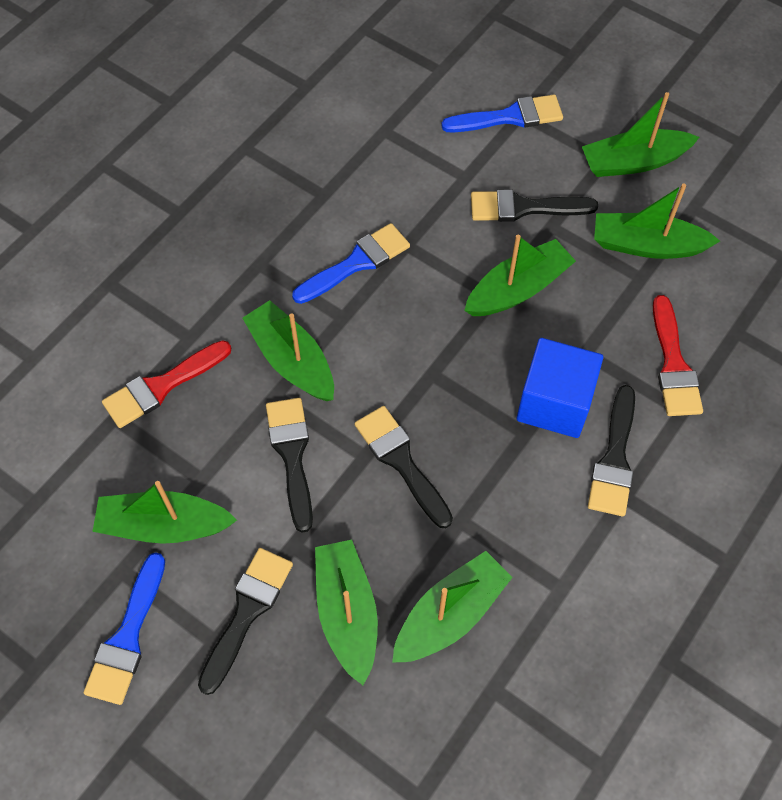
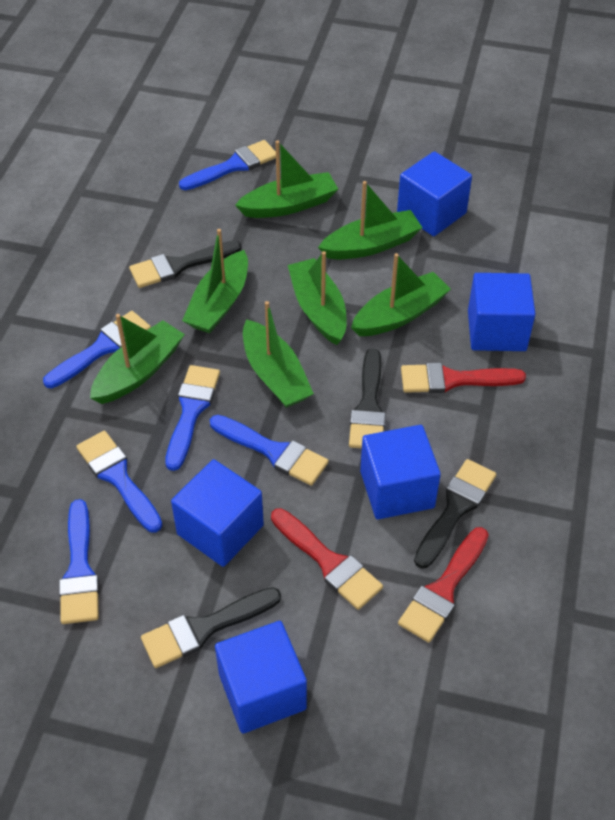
black brush: [198,548,293,695] [266,398,313,532] [355,406,453,528] [471,189,598,222] [588,385,635,516] = 5 -> [129,240,241,288] [141,587,281,668] [349,348,386,449] [414,459,496,569] = 4
blue brush: [84,552,165,705] [292,223,410,304] [441,95,563,133] = 3 -> [43,311,151,388] [59,499,99,624] [76,431,162,533] [165,365,220,471] [179,140,276,190] [210,415,329,486] = 6
blue cube: [516,338,603,438] = 1 -> [171,459,264,567] [215,621,307,734] [360,425,441,519] [397,151,472,236] [468,273,536,351] = 5
red brush: [102,340,231,428] [653,295,703,416] = 2 -> [271,508,383,610] [398,527,489,643] [401,362,526,393] = 3

